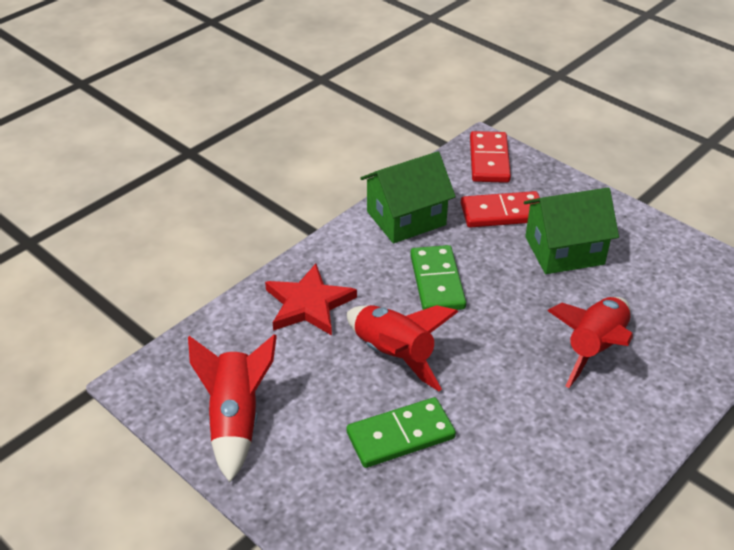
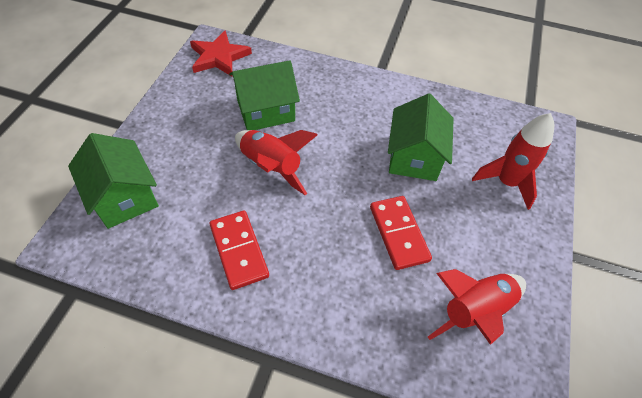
green domino: [346,397,456,468] [410,245,466,310] = 2 -> none = 0
green house: [360,151,456,243] [524,188,619,274] = 2 -> [68,133,159,229] [229,60,300,130] [388,94,454,181] = 3

